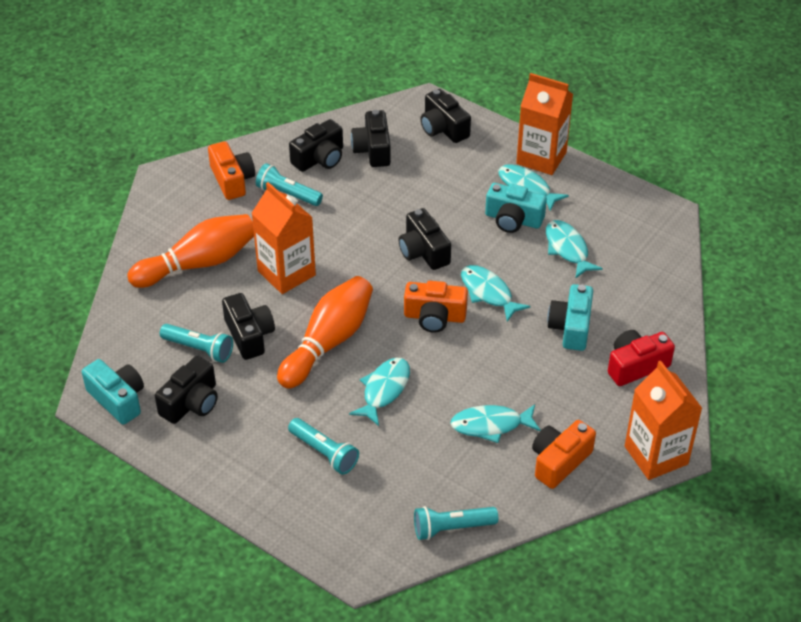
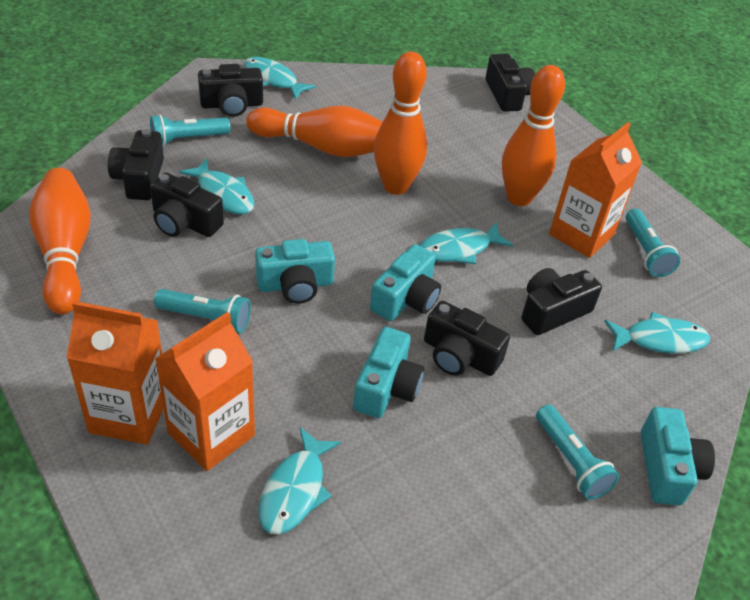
orange bowling pin: [127,214,254,288] [277,276,373,388] = 2 -> [29,168,91,314] [246,106,383,157] [374,52,427,195] [502,65,565,206] = 4
orange camera: [208,141,255,200] [404,281,468,333] [532,420,596,489] = 3 -> none = 0
red camera: [608,330,675,386] = 1 -> none = 0
turquoise camera: [82,359,144,425] [485,183,547,233] [547,284,593,351] = 3 -> [255,239,335,304] [353,327,424,418] [370,244,441,321] [641,407,715,505] = 4

